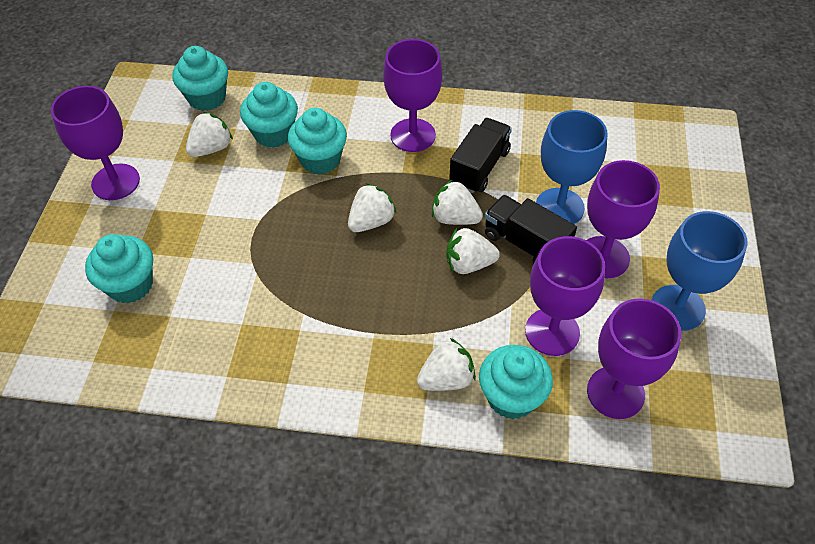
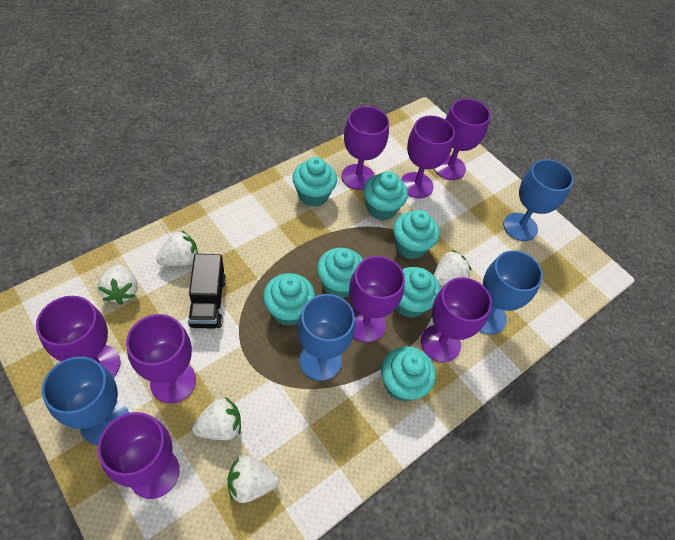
black truck: [449,118,512,193] [485,195,577,264] = 2 -> [188,254,226,328] = 1
blue goblet: [536,110,608,224] [652,211,748,331] = 2 -> [42,356,129,446] [298,294,355,381] [480,250,543,334] [503,159,574,241] = 4
purple goblet: [51,86,140,200] [383,39,442,152] [525,236,605,356] [586,160,660,278] [587,298,682,419] = 5 -> [36,296,121,378] [98,412,180,499] [126,314,196,403] [341,106,389,190] [349,256,405,342] [401,116,455,198] [421,277,492,362] [434,99,491,180] = 8
turquoise cupcake: [85,234,153,303] [172,46,228,111] [240,82,298,148] [288,108,347,174] [479,345,553,419] = 5 -> [263,273,315,326] [292,157,337,207] [317,248,363,298] [363,171,408,220] [381,346,436,402] [393,210,439,259] [396,267,441,318] = 7

